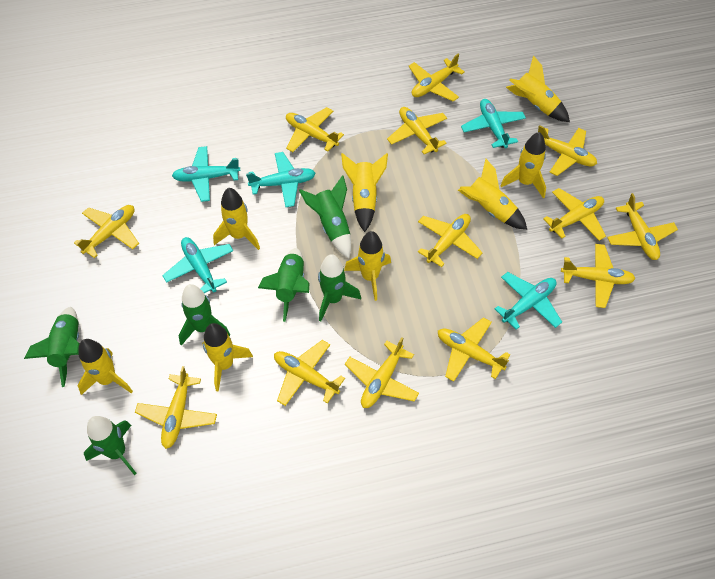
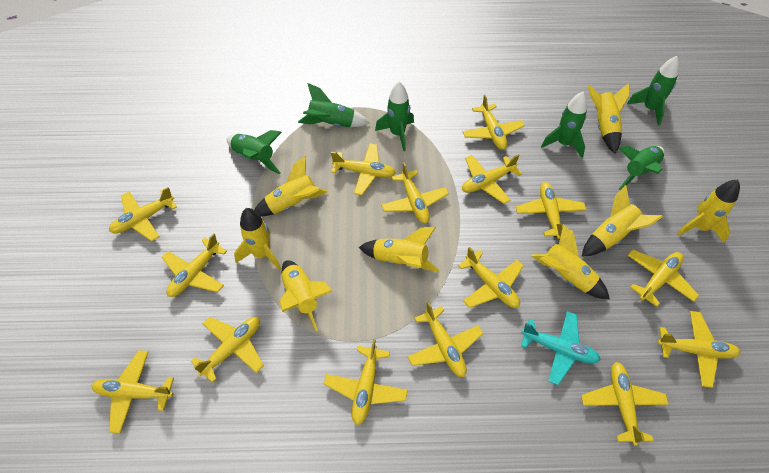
turquoise plane: [162,237,233,293] [172,146,240,202] [246,152,316,207] [461,99,526,148] [495,272,562,330] = 5 -> [521,311,601,385] = 1
yellow plane: [74,205,139,258] [135,366,217,449] [274,340,345,406] [286,107,344,152] [345,337,419,408] [387,107,447,154] [409,54,465,101] [418,214,483,267] [438,317,510,382] [538,125,597,176] [543,188,606,241] [561,244,636,308] [607,193,678,260] = 13 -> [92,350,174,434] [109,187,177,241] [162,233,227,297] [191,317,264,383] [324,339,408,425] [331,143,396,195] [381,162,449,224] [408,301,483,377] [458,247,524,308] [462,154,522,204] [463,95,525,150] [516,182,586,239] [581,362,669,446] [627,250,699,307] [657,311,740,388] = 15

